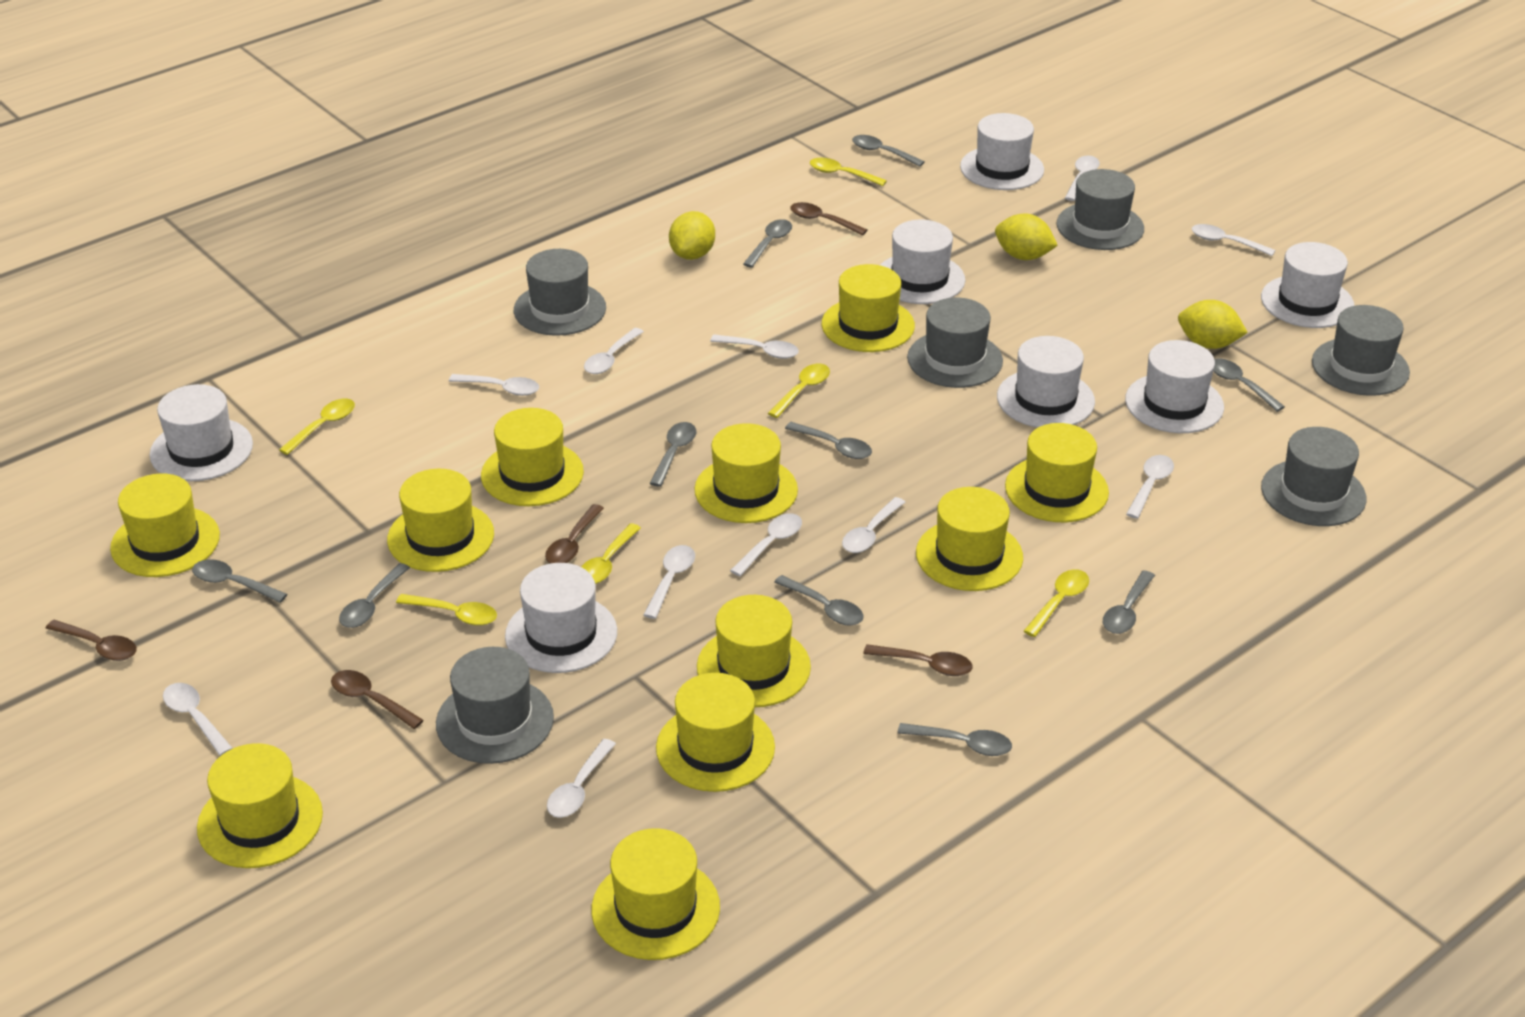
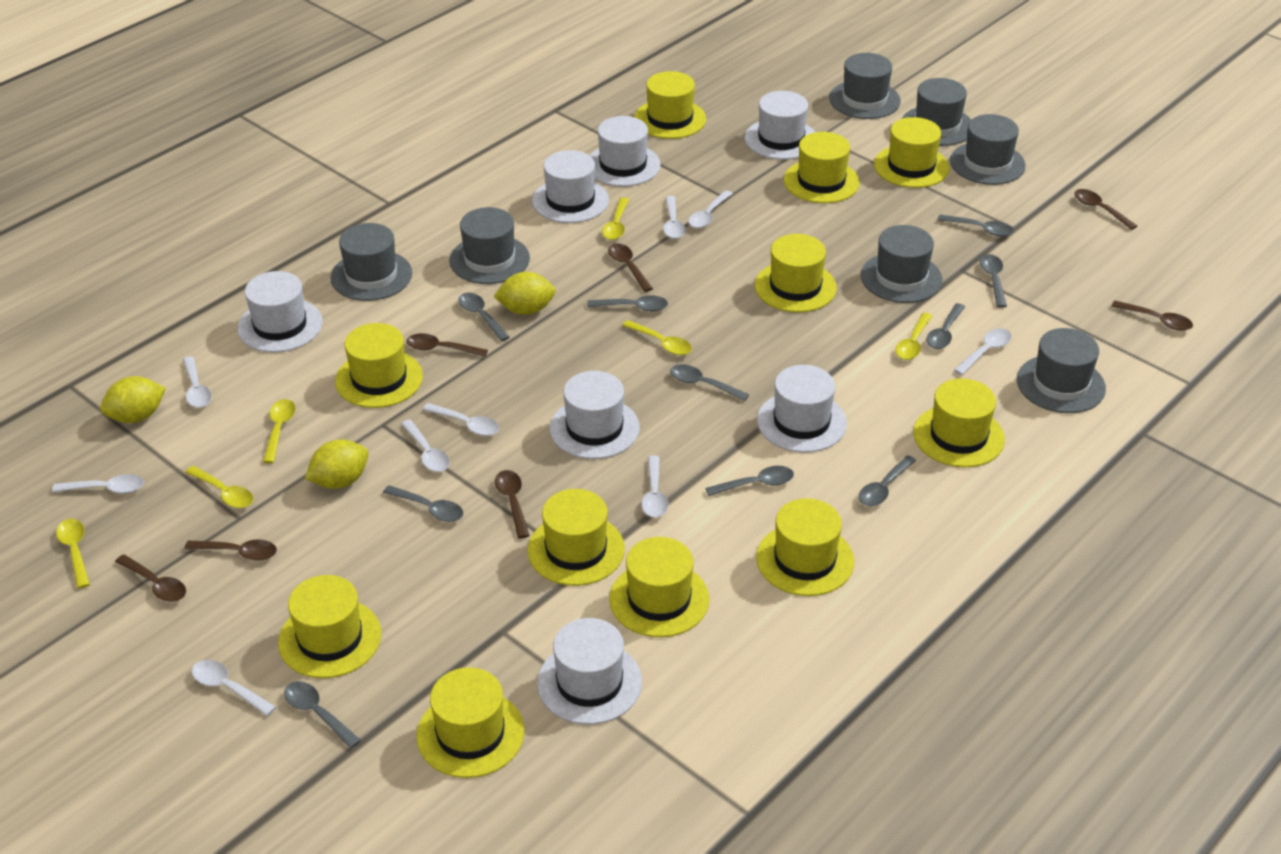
brown spoon: [45,620,137,661] [331,670,424,729] [545,504,604,564] [790,202,867,235] [863,644,973,676] = 5 -> [115,554,186,602] [184,539,277,561] [406,333,488,357] [495,470,530,538] [608,243,653,292] [1074,189,1137,230] [1111,301,1193,331] = 7
grey hat: [436,647,554,764] [514,249,606,336] [907,297,1003,388] [1057,169,1144,250] [1261,427,1367,526] [1312,305,1410,396] = 6 -> [330,223,412,301] [449,207,530,284] [829,53,901,119] [861,225,943,303] [902,78,971,146] [950,114,1026,185] [1017,328,1106,413] = 7
white spoon: [163,683,233,756] [449,374,539,396] [547,739,616,818] [584,328,644,374] [643,545,695,619] [710,334,799,359] [730,513,802,576] [842,497,905,553] [1065,156,1100,201] [1126,455,1174,519] [1192,224,1275,256] = 11 -> [52,474,144,494] [183,356,212,408] [192,660,276,716] [401,420,450,472] [422,403,499,436] [641,456,668,518] [663,196,685,239] [688,190,733,228] [954,328,1011,375] = 9

